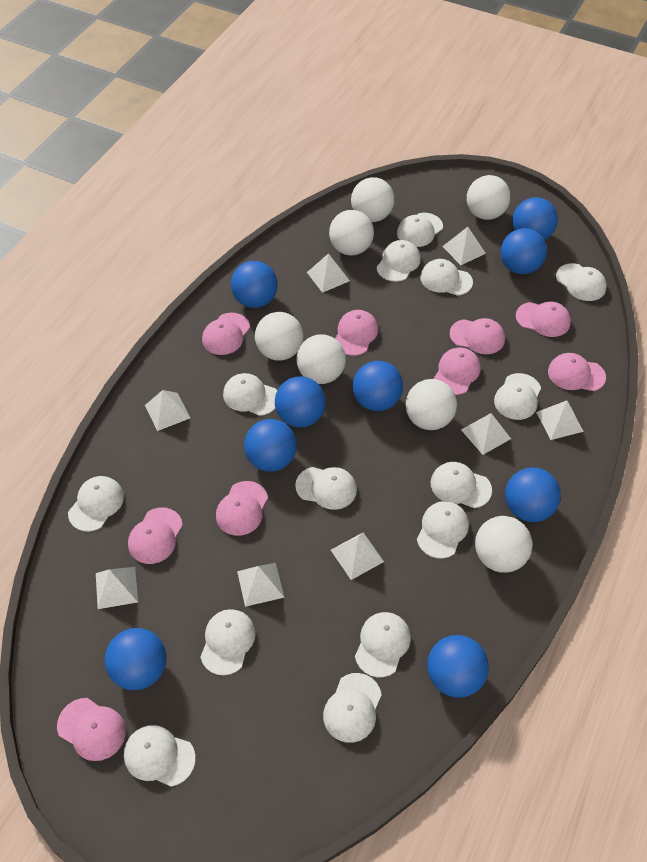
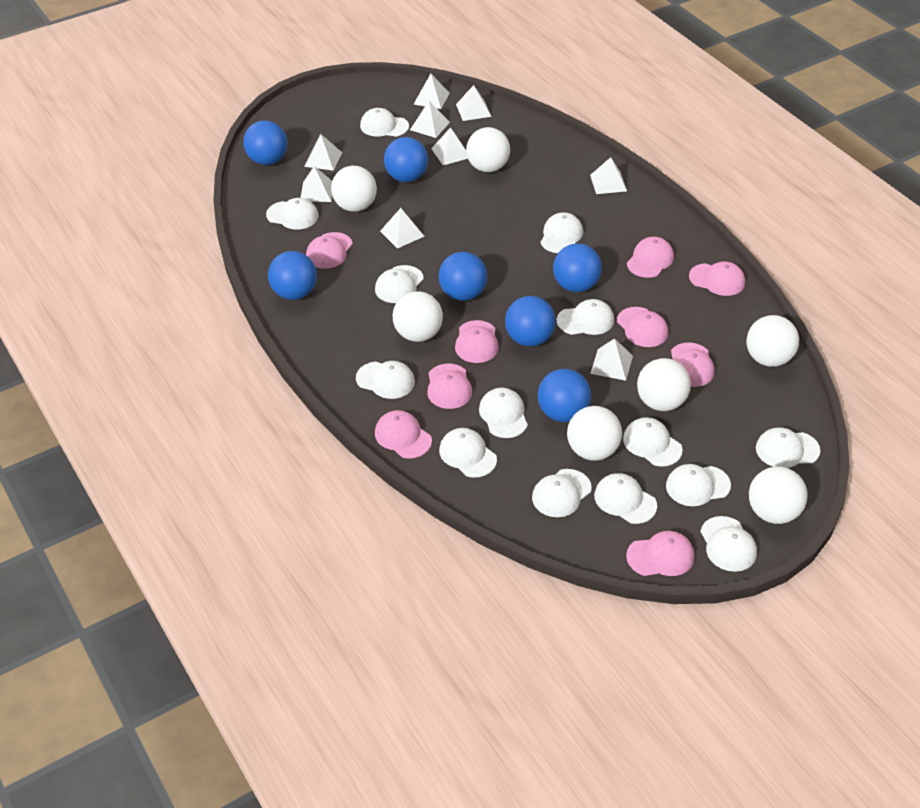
blue ball: [105,628,167,690] [231,261,278,308] [244,419,297,472] [275,376,326,428] [353,361,403,411] [427,635,489,698] [500,228,547,274] [505,468,561,522] [512,197,558,240] = 9 -> [243,120,287,165] [268,251,317,300] [384,137,428,182] [439,252,487,301] [505,296,556,346] [538,369,591,422] [553,244,602,292] = 7
white pyramid: [96,567,138,609] [145,390,190,431] [237,563,284,607] [307,253,350,293] [331,533,384,580] [442,227,486,265] [461,413,511,455] [536,401,584,440] = 8 -> [300,166,332,202] [304,134,342,171] [380,208,425,248] [410,101,450,138] [414,74,450,109] [431,127,468,165] [456,85,492,121] [590,157,627,194] [590,338,633,381] = 9

